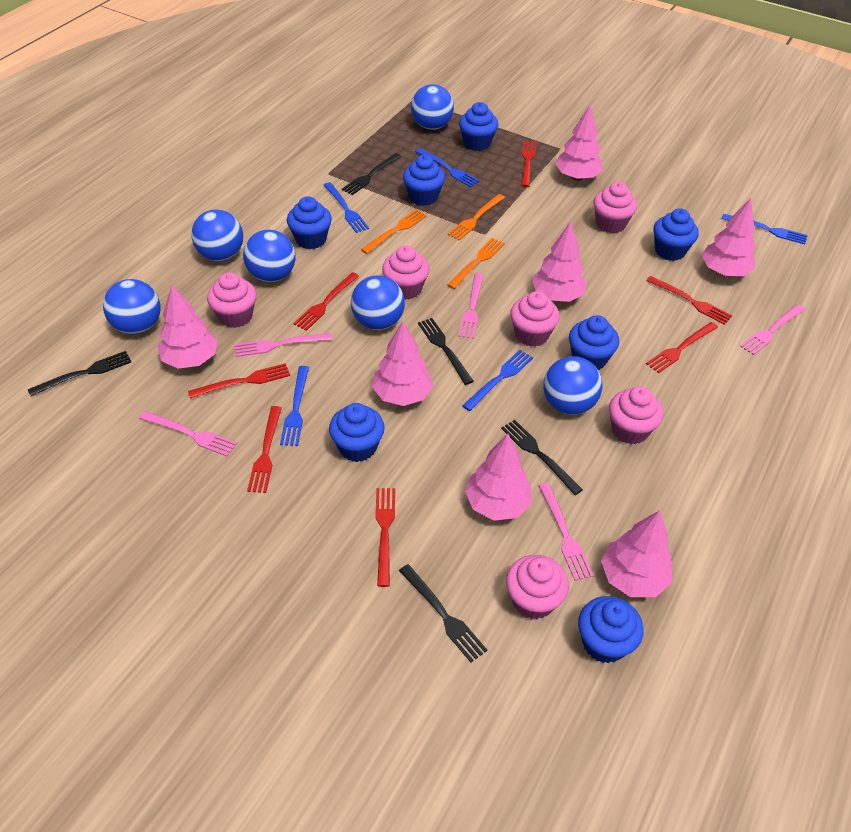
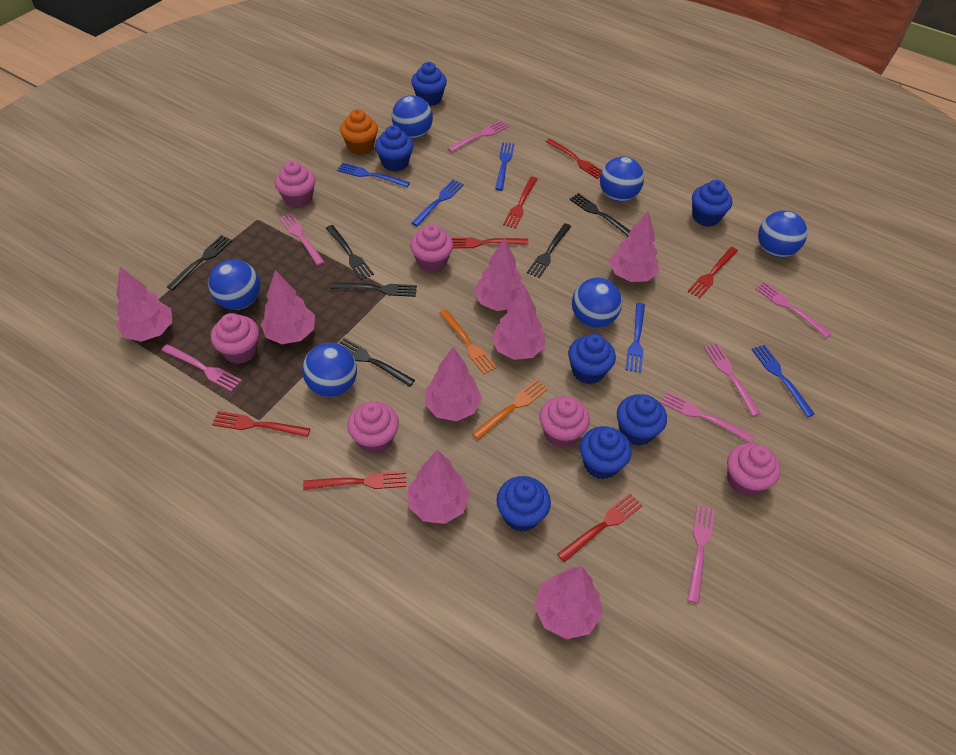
black fork: [28,351,132,396] [342,153,401,195] [399,564,487,662] [418,318,474,385] [501,420,583,495] = 5 -> [167,235,233,290] [326,225,374,280] [330,282,417,297] [338,338,415,387] [527,223,572,278] [569,193,630,237] = 6
orange cupcake: none = 0 -> [340,109,378,155] = 1
orange fork: [361,209,427,254] [447,238,505,289] [448,194,505,241] = 3 -> [439,309,497,374] [472,379,548,440] = 2
pink fork: [139,411,237,457] [234,333,332,357] [458,273,484,339] [538,483,594,581] [740,304,805,355] = 5 -> [161,344,242,392] [279,213,324,265] [447,121,509,152] [661,391,755,443] [687,505,715,604] [704,343,761,416] [756,282,832,338] = 7
pink tree: [157,285,218,369] [372,321,433,406] [465,434,532,521] [532,222,587,302] [555,104,603,181] [601,510,672,597] [702,198,756,276] = 7 -> [116,267,172,342] [261,270,315,344] [408,450,470,524] [425,347,482,421] [474,238,525,311] [491,287,545,360] [534,566,602,639] [609,211,659,282] = 8

